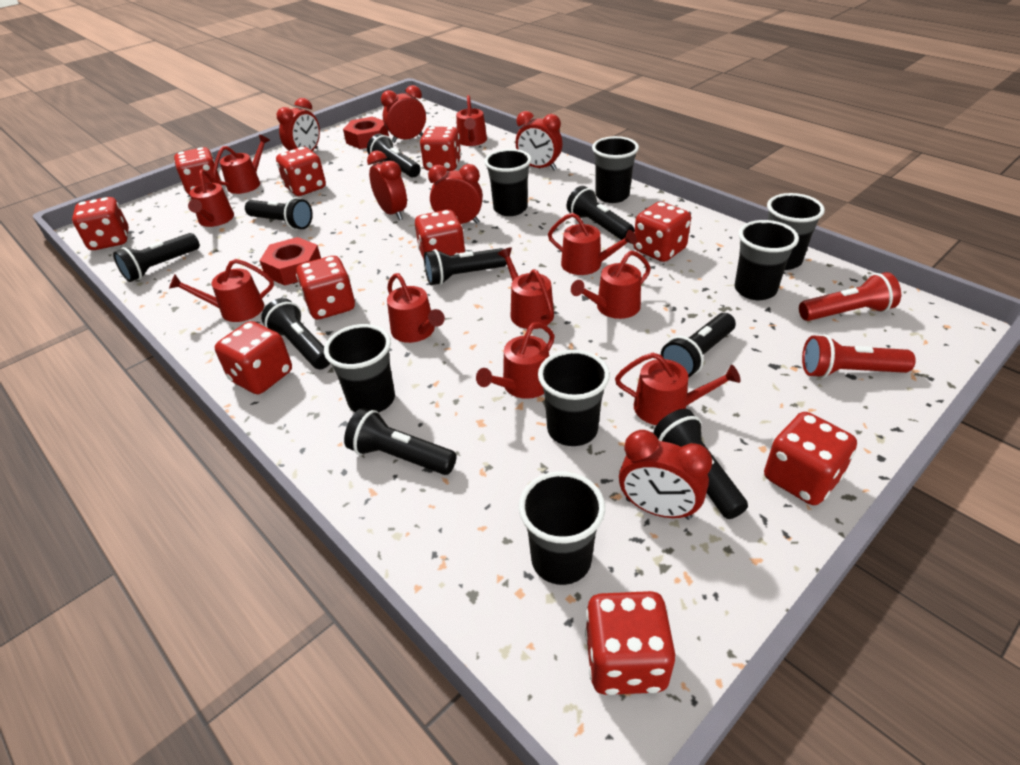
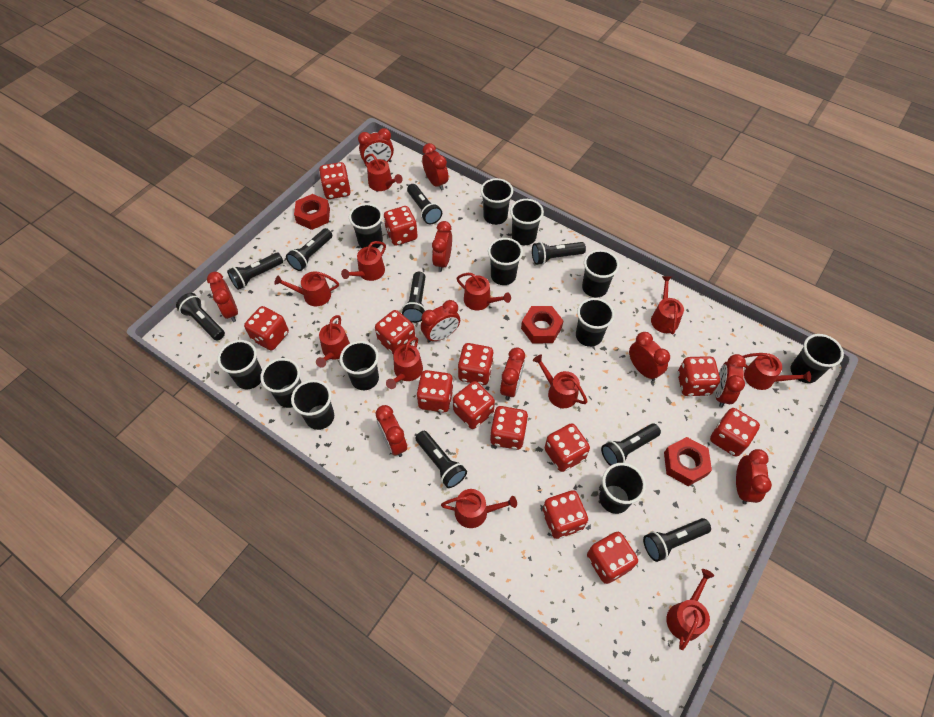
black cup: [324,324,395,413] [484,149,532,216] [519,471,605,585] [538,350,610,446] [592,136,639,203] [734,220,799,300] [767,193,825,270] = 7 -> [217,340,262,389] [260,358,301,408] [291,380,334,430] [340,341,379,390] [349,203,383,248] [480,178,513,225] [488,238,523,285] [510,199,544,245] [576,298,615,347] [582,250,619,297] [599,463,646,514] [790,334,844,383] = 12
red clock: [277,98,320,151] [367,150,407,220] [381,85,426,143] [428,164,483,224] [516,111,562,170] [619,430,712,520] = 6 -> [207,272,238,322] [358,128,394,166] [376,405,407,457] [421,300,460,343] [422,143,449,191] [432,221,452,272] [500,348,525,400] [629,332,670,381] [715,354,746,407] [736,449,772,504] = 10
red dice: [72,197,129,250] [174,147,222,195] [215,321,292,394] [276,147,326,196] [296,256,355,319] [415,210,466,259] [420,127,461,171] [585,591,675,695] [633,202,691,262] [764,412,857,505] = 10 -> [244,306,289,350] [319,162,351,199] [375,310,415,354] [384,206,418,246] [416,370,454,412] [453,381,495,429] [458,343,494,385] [490,406,528,450] [542,490,588,539] [545,423,590,472] [587,532,638,584] [678,356,720,396] [710,408,760,457] = 13
red flashlight: [799,272,901,321] [802,334,916,378] = 2 -> none = 0
red nut: [259,237,321,286] [343,117,389,149] = 2 -> [294,194,330,230] [521,306,564,343] [664,437,712,486] = 3
red watering can: [169,259,274,322] [188,169,234,227] [213,135,270,194] [387,273,445,343] [456,95,487,146] [476,322,555,399] [498,247,554,329] [548,213,637,275] [571,251,651,319] [615,353,741,425] = 10 -> [274,272,339,306] [316,315,350,368] [341,241,386,281] [364,154,403,191] [386,337,423,389] [441,489,517,528] [456,273,511,310] [533,355,588,408] [651,276,684,334] [666,569,714,650] [743,353,811,390] = 11

